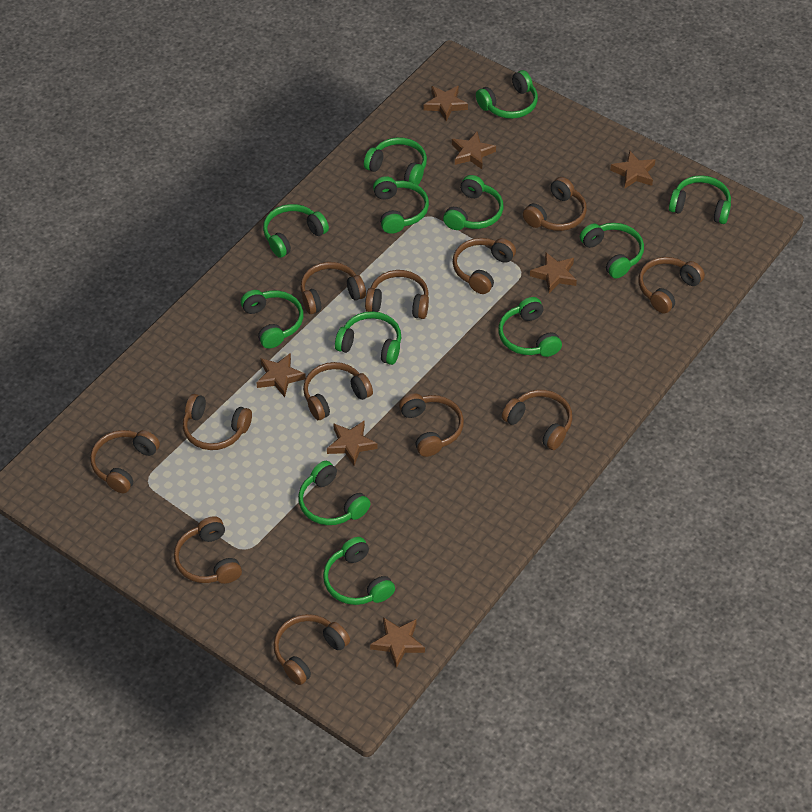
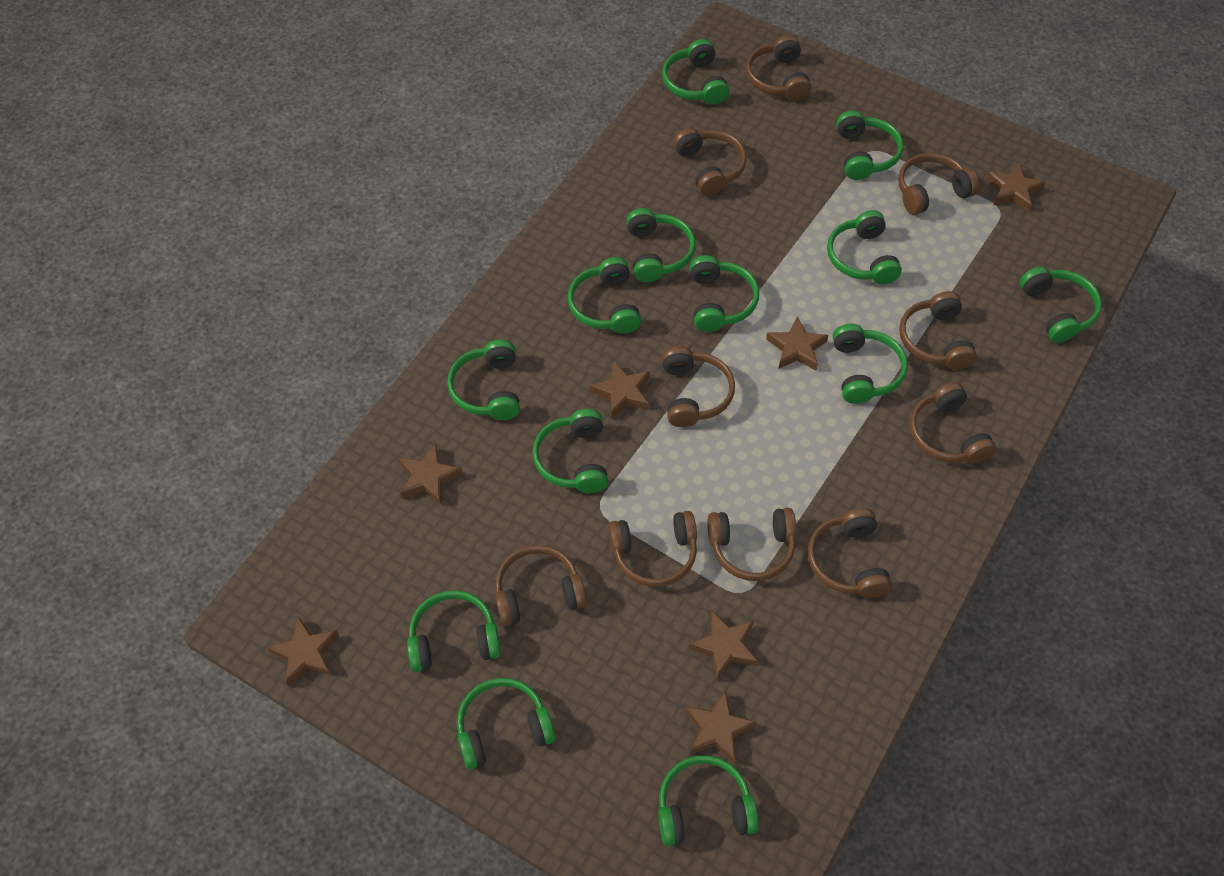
brown headphones: [90,430,160,493] [174,516,242,584] [183,394,252,450] [274,614,350,685] [300,262,366,314] [303,362,373,420] [365,270,429,319] [399,393,464,457] [453,238,516,294] [502,390,572,450] [523,177,587,231] [639,257,705,314] = 12 -> [495,545,587,626] [608,511,697,587] [662,346,735,427] [673,128,747,196] [708,508,796,581] [746,35,811,101] [808,508,892,598] [898,153,979,215] [899,291,977,370] [909,382,996,464] = 10
green headphones: [241,290,303,349] [263,204,329,258] [298,461,371,525] [323,537,395,605] [335,311,401,365] [364,137,427,185] [373,176,429,234] [443,175,504,230] [476,70,538,119] [498,297,562,357] [580,223,644,279] [669,175,731,224] = 12 -> [407,590,501,672] [447,340,520,420] [457,678,555,770] [532,409,608,493] [568,257,641,333] [626,208,695,282] [658,755,759,846] [662,39,729,104] [690,255,759,332] [827,210,902,284] [833,324,908,404] [836,110,903,180] [1020,267,1102,343] = 13

